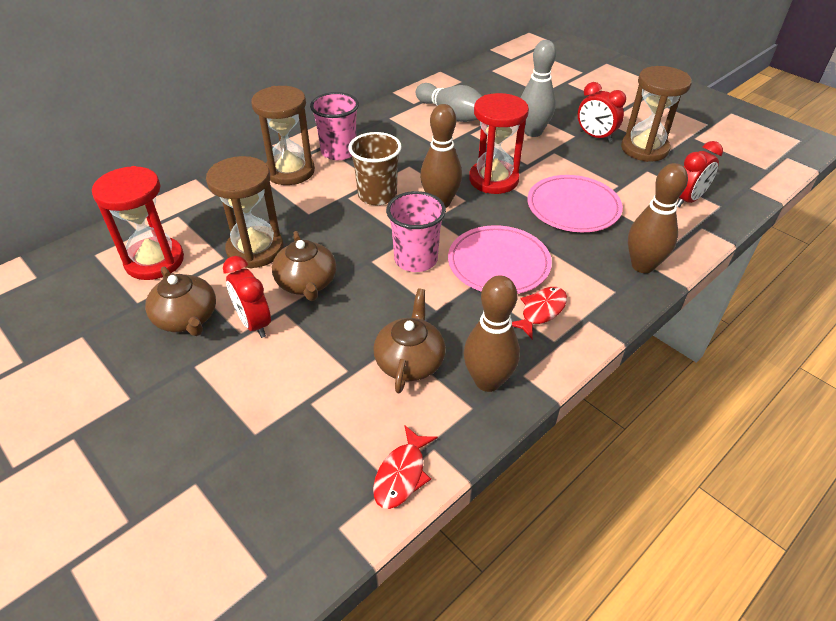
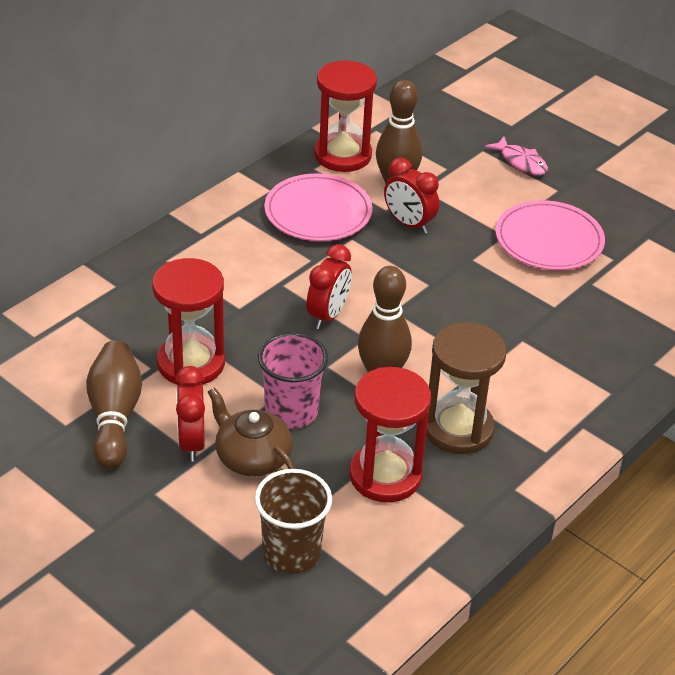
brown hourglass: [206,156,283,268] [251,86,315,185] [621,66,692,162] = 3 -> [426,322,507,454] = 1
brown teapot: [145,267,216,336] [272,231,336,301] [373,289,446,393] = 3 -> [208,387,295,476] = 1
grey bowling pin: [416,83,482,122] [521,40,556,137] = 2 -> none = 0
pink cup: [310,92,359,160] [386,191,446,272] = 2 -> [258,332,328,429] = 1
pink fish: none = 0 -> [485,137,548,175] = 1
red fish: [373,425,438,509] [512,287,567,339] = 2 -> none = 0
red hourglass: [92,166,184,280] [469,93,529,194] = 2 -> [152,258,225,385] [314,60,377,172] [349,367,431,502] = 3

